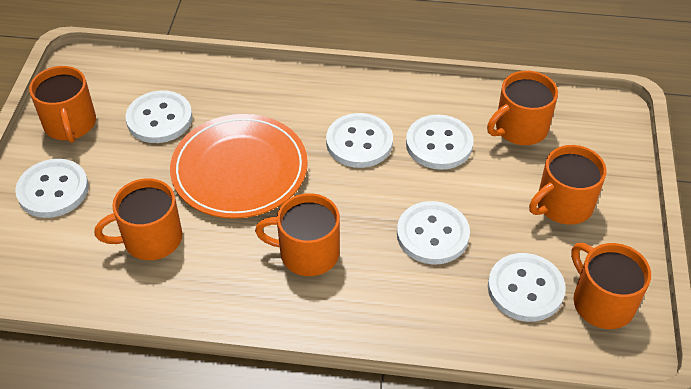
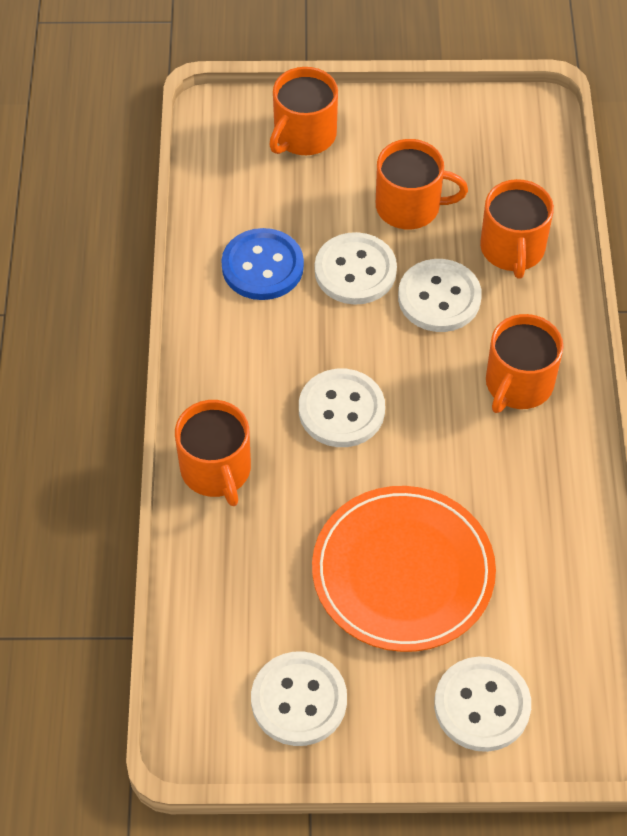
blue button: none = 0 -> [221,228,304,300] = 1
orange mug: [29,66,96,143] [94,178,182,260] [255,193,340,276] [487,71,558,145] [529,145,607,225] [571,243,651,329] = 6 -> [175,400,251,506] [269,67,338,155] [376,139,468,229] [480,179,554,279] [486,314,564,413] = 5
white button: [15,159,89,218] [125,90,193,143] [326,113,393,168] [397,201,470,264] [406,115,474,170] [488,253,566,322] = 6 -> [251,651,347,746] [299,369,385,447] [315,232,397,305] [398,259,482,332] [434,657,531,752] = 5

